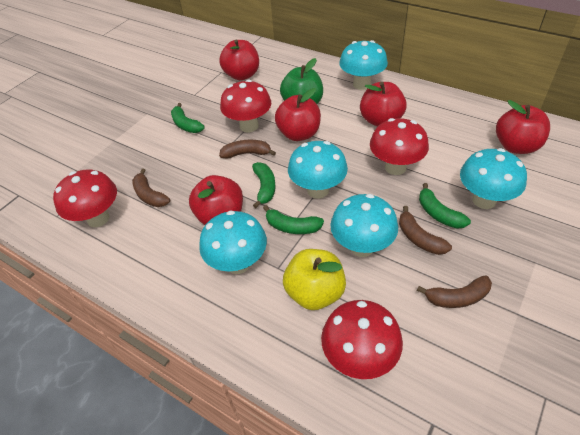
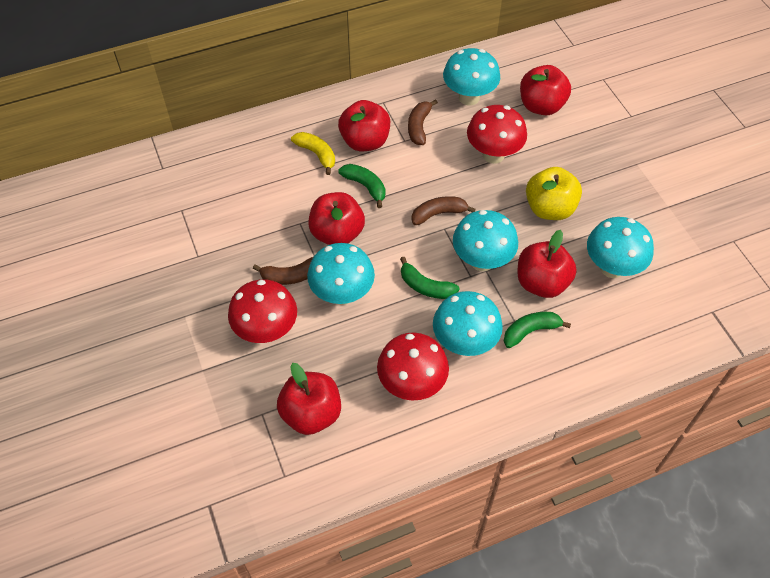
brown banana: [132,168,170,207] [219,140,276,159] [399,206,452,255] [417,275,492,308] = 4 -> [253,257,313,285] [408,99,438,145] [411,196,476,225] = 3
green apple: [280,58,323,104] = 1 -> none = 0
green banana: [171,103,205,133] [252,162,276,208] [263,205,324,234] [419,183,471,229] = 4 -> [338,164,386,208] [400,257,460,299] [504,312,571,348] = 3
red mushroom: [53,169,117,227] [220,79,271,132] [321,300,403,379] [370,118,429,175] = 4 -> [228,279,297,343] [377,333,449,401] [467,105,527,164] = 3
yellow banana: none = 0 -> [291,132,335,175] = 1

